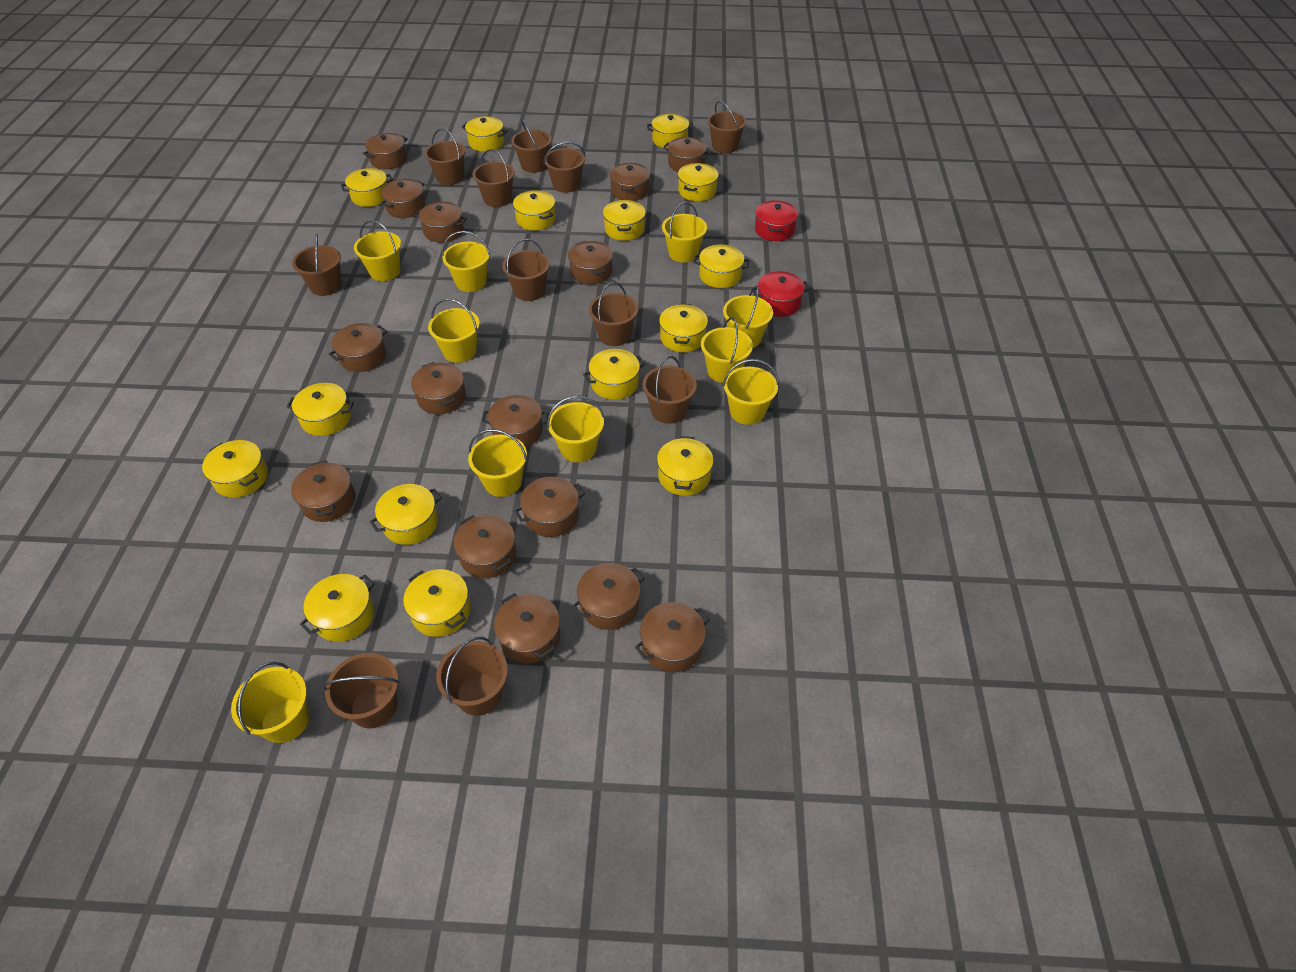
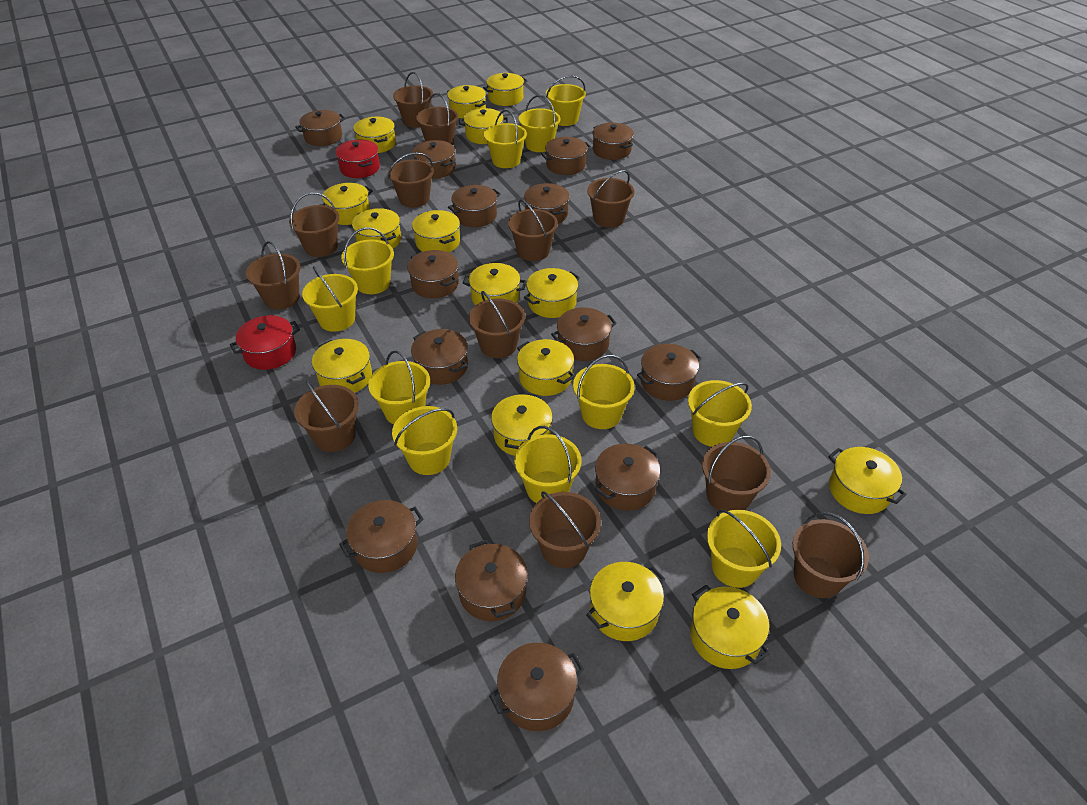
brown bucket: [292,234,342,296] [323,653,400,728] [424,128,466,185] [436,637,508,716] [473,149,515,207] [502,239,550,301] [511,119,552,173] [544,142,585,193] [589,282,638,346] [643,356,697,424] [707,101,747,153] = 11 -> [246,241,301,310] [289,192,340,257] [294,380,359,452] [388,152,434,208] [393,72,433,127] [416,93,458,145] [469,291,525,358] [508,200,558,261] [529,491,601,568] [587,170,635,228] [702,436,771,511] [793,512,869,598] = 12
brown pot: [291,460,355,522] [329,323,387,372] [363,133,408,169] [380,179,426,218] [411,362,466,414] [415,202,467,243] [454,515,516,578] [482,395,549,447] [494,593,560,664] [514,477,585,537] [568,241,613,284] [572,563,645,630] [609,163,650,201] [635,602,710,672] [663,137,711,172] = 15 -> [295,110,345,146] [339,500,423,573] [407,250,459,298] [411,329,468,385] [412,140,455,179] [448,185,501,227] [455,540,528,621] [489,643,584,731] [524,183,570,224] [541,137,592,175] [551,307,617,361] [592,123,634,160] [595,444,660,511] [637,344,702,401] = 14
yellow bucket: [231,662,309,743] [354,220,401,281] [428,299,480,363] [442,231,490,292] [468,429,527,497] [547,395,604,462] [662,202,707,262] [701,317,753,383] [723,286,773,348] [723,359,779,425] = 10 -> [302,266,358,332] [341,227,394,294] [368,350,430,424] [392,406,457,475] [484,110,527,168] [514,426,581,503] [519,95,560,152] [546,75,586,126] [573,355,635,429] [688,380,752,447] [707,509,781,588] = 11

